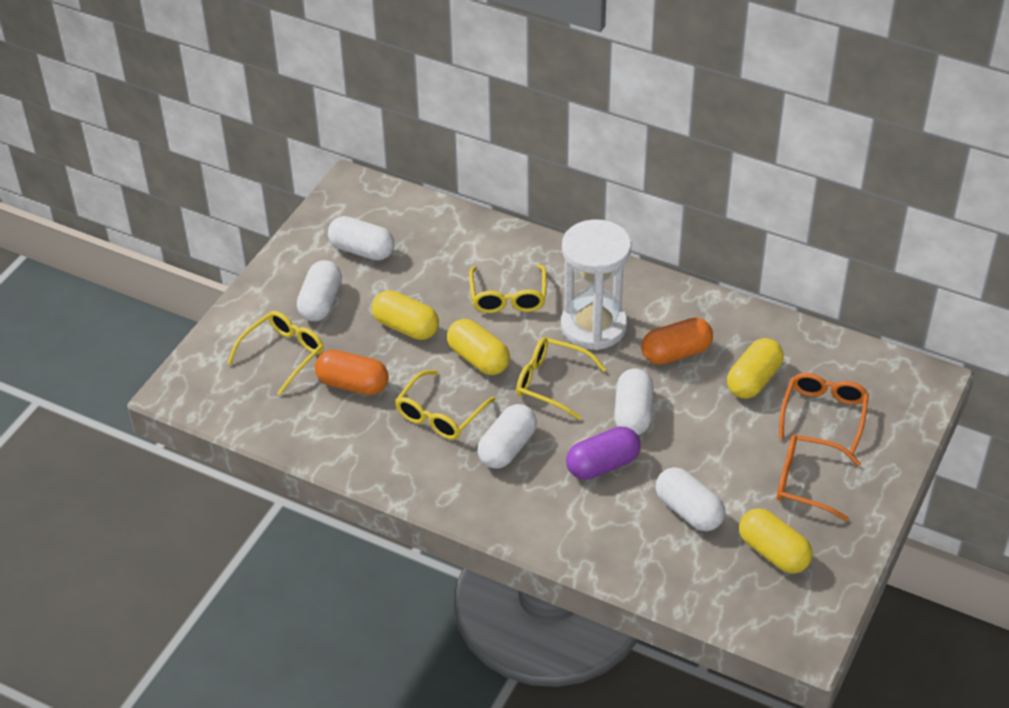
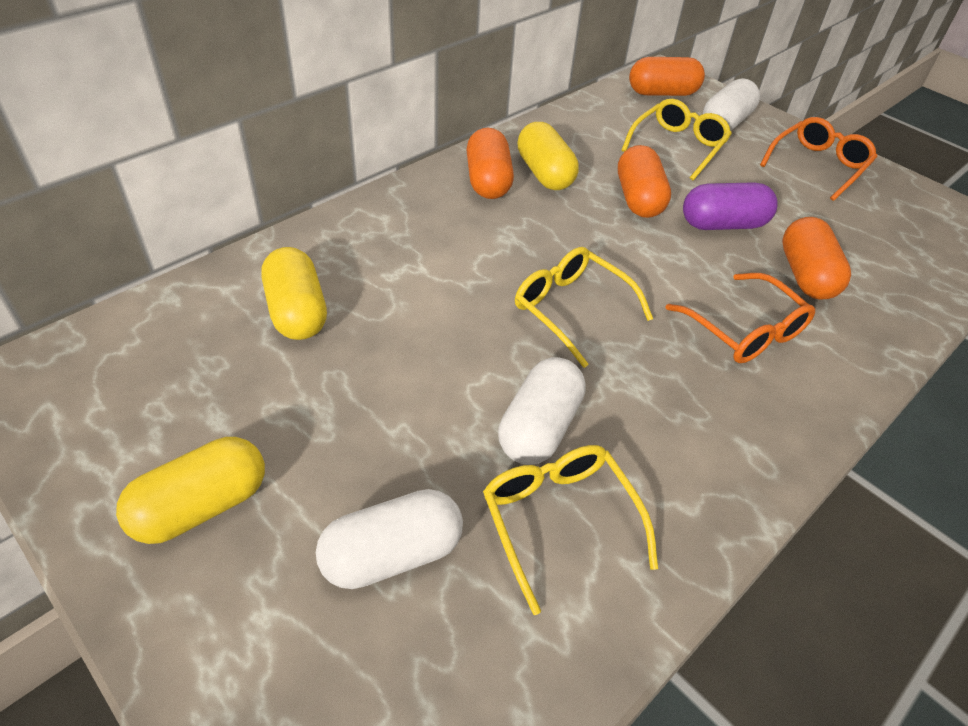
orange capsule: [315,350,388,395] [642,318,713,365] = 2 -> [466,128,514,199] [618,145,671,218] [629,57,705,96] [782,217,851,300] = 4
white capsule: [297,260,342,321] [328,216,394,261] [477,404,537,469] [614,368,654,435] [656,467,725,531] = 5 -> [316,489,463,589] [498,357,586,465] [702,78,760,131] = 3
white hourglass: [561,219,631,350] = 1 -> none = 0
yellow capsule: [372,290,439,340] [447,319,510,375] [727,338,784,399] [739,508,813,573] = 4 -> [116,437,265,544] [261,247,327,340] [517,122,579,190] = 3
yellow glasses: [227,311,324,395] [395,370,495,440] [469,264,547,313] [516,337,607,420] = 4 -> [483,445,658,615] [515,247,653,368] [622,99,732,180] = 3

